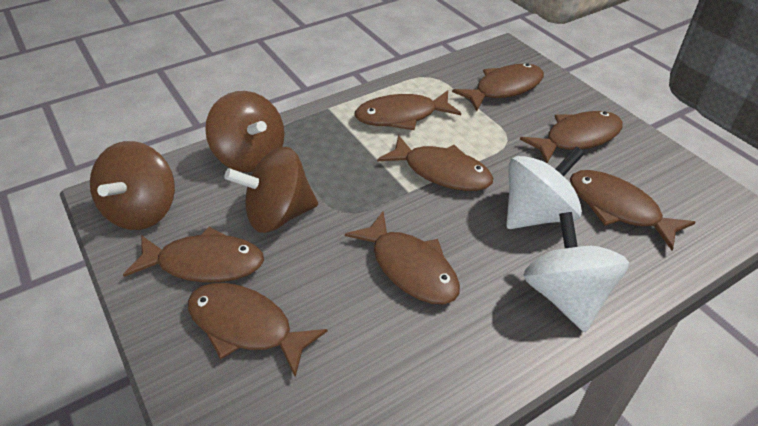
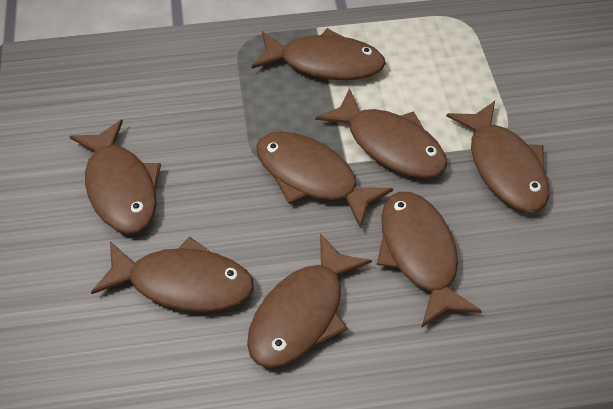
brown spinning top: [90,141,175,230] [205,91,285,172] [224,147,318,233] = 3 -> none = 0
white spinning top: [506,146,585,229] [523,212,629,332] = 2 -> none = 0

